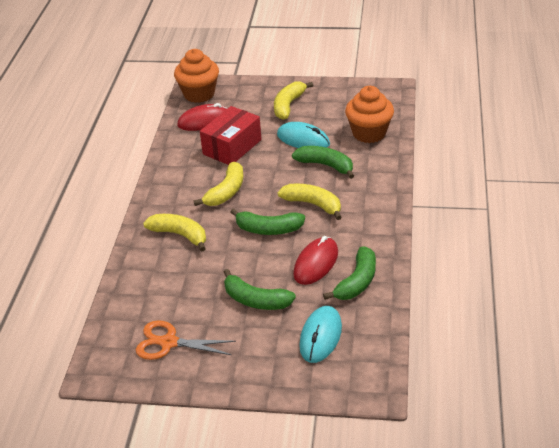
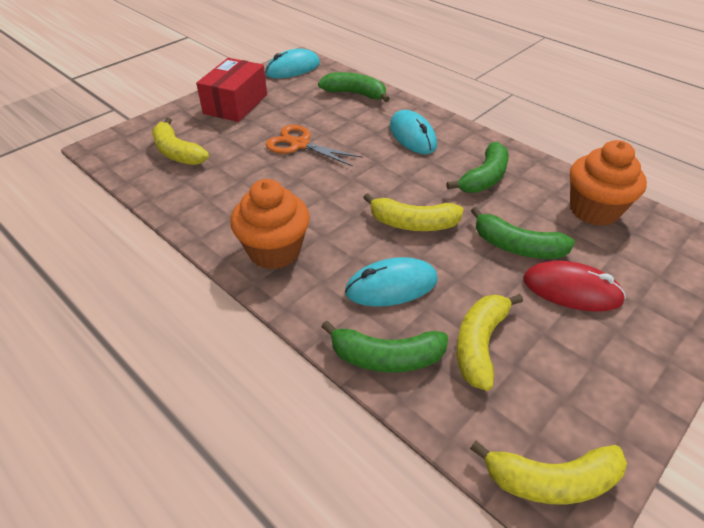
red mouse: [177,103,228,131] [293,236,338,285] = 2 -> [523,261,626,312] = 1
turquoise mouse: [277,122,330,148] [299,306,342,363] = 2 -> [265,49,320,78] [345,257,438,307] [390,110,437,154] = 3

